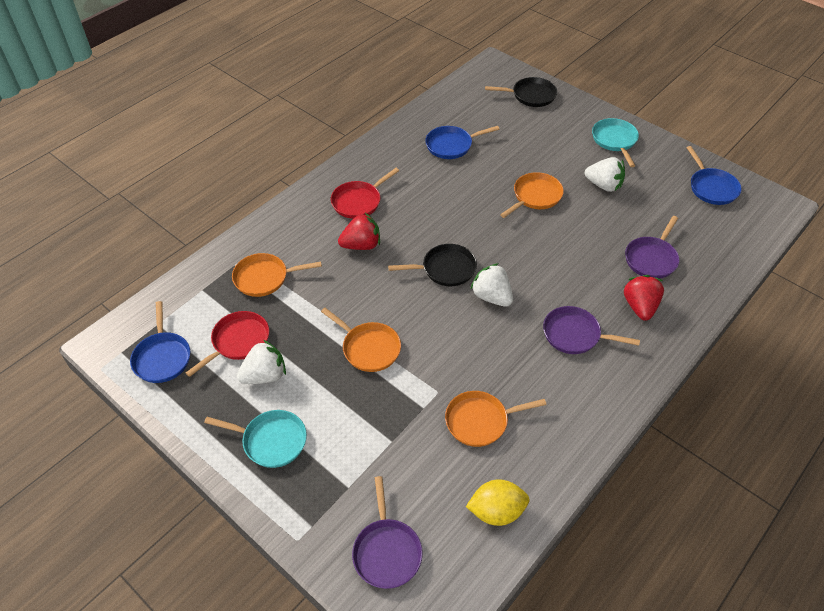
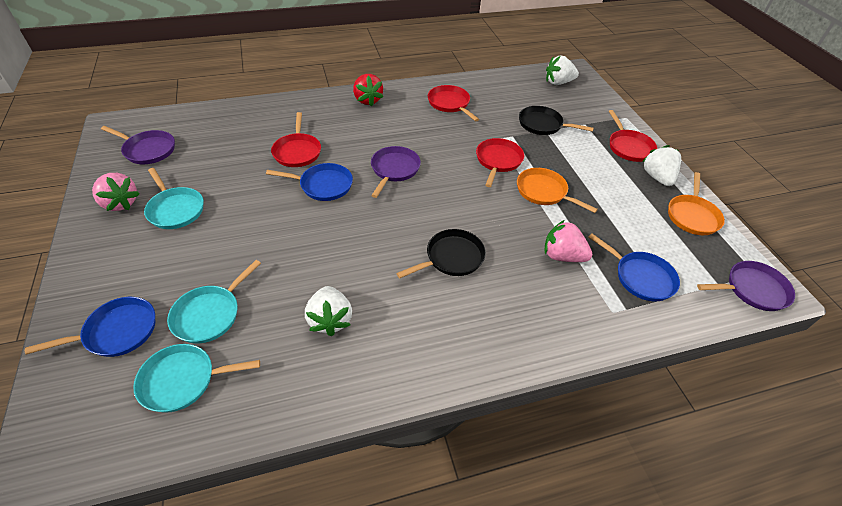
orange pan: [232,253,322,297] [321,308,401,372] [445,391,547,447] [500,172,564,218] = 4 -> [517,168,598,213] [668,172,725,235] = 2
pink strawberry: none = 0 -> [92,173,140,211] [545,220,593,262] = 2
red pan: [186,311,269,377] [331,168,399,219] = 2 -> [271,112,321,167] [428,85,479,121] [476,138,524,187] [609,110,657,162] = 4
red strawberry: [338,213,380,250] [624,275,664,321] = 2 -> [353,74,383,107] = 1
turquoise pan: [204,410,307,468] [592,118,639,167] = 2 -> [133,344,260,413] [144,168,204,229] [167,260,261,343] = 3
yellow lemon: [466,479,530,526] = 1 -> none = 0

